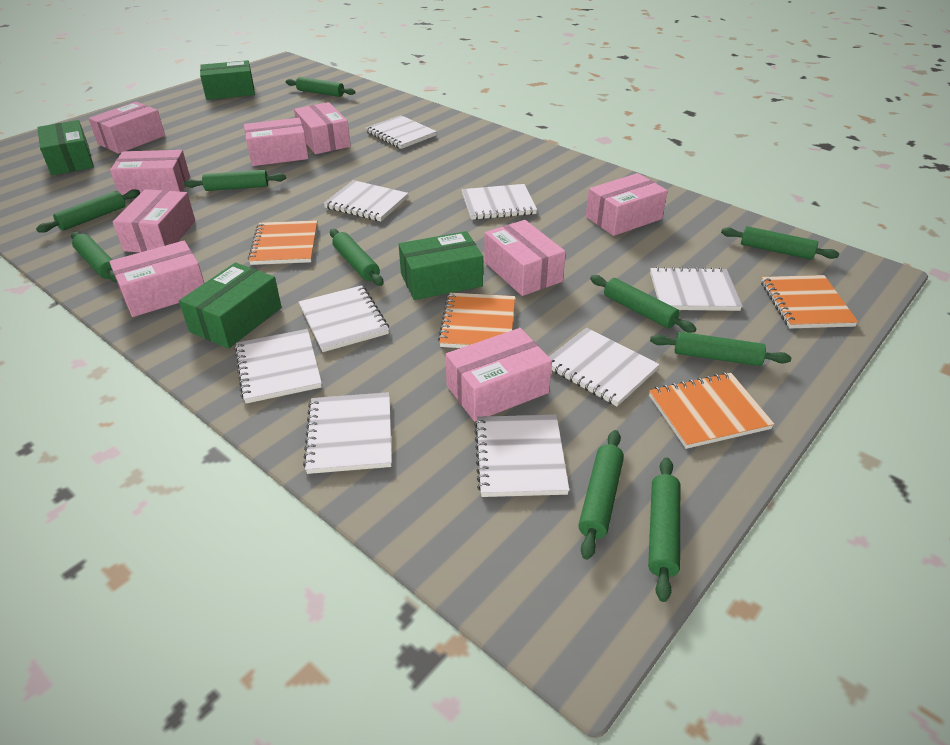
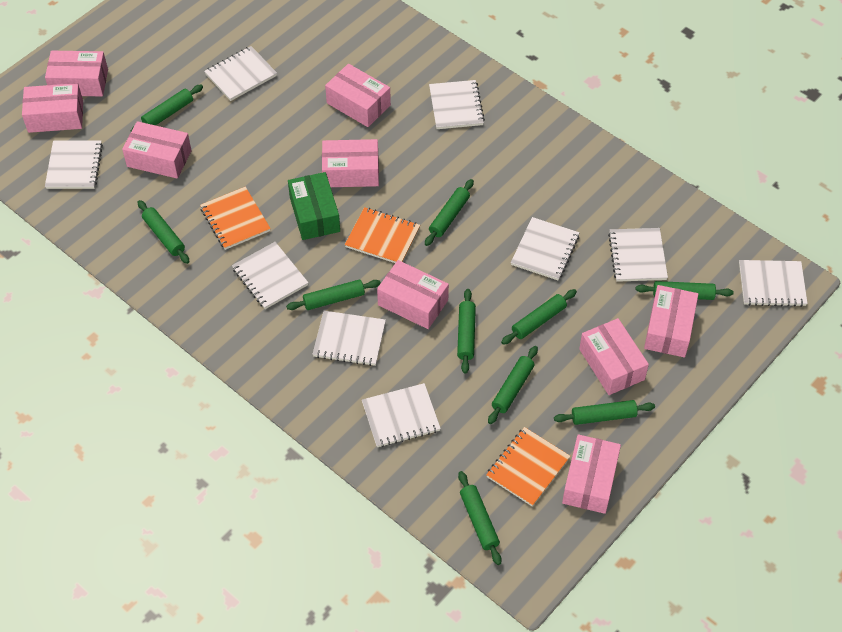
green box: [37,120,94,175] [179,263,282,349] [200,60,255,100] [399,231,483,300] = 4 -> [288,172,340,240] = 1
orange notebook: [248,220,317,265] [438,293,515,348] [649,372,774,449] [761,275,858,328] = 4 -> [200,186,271,250] [345,207,420,263] [486,427,570,507] = 3

